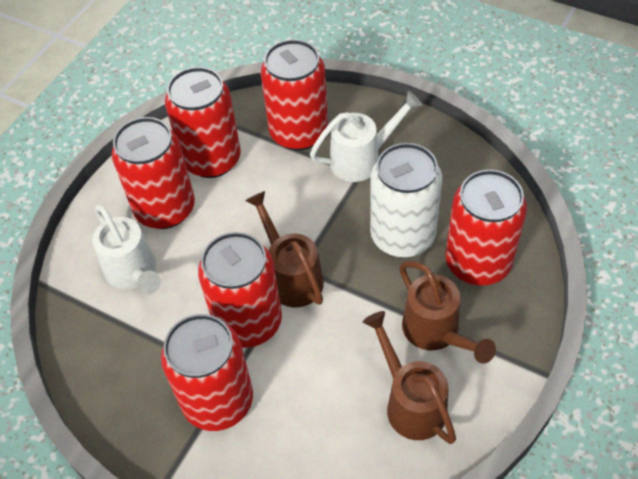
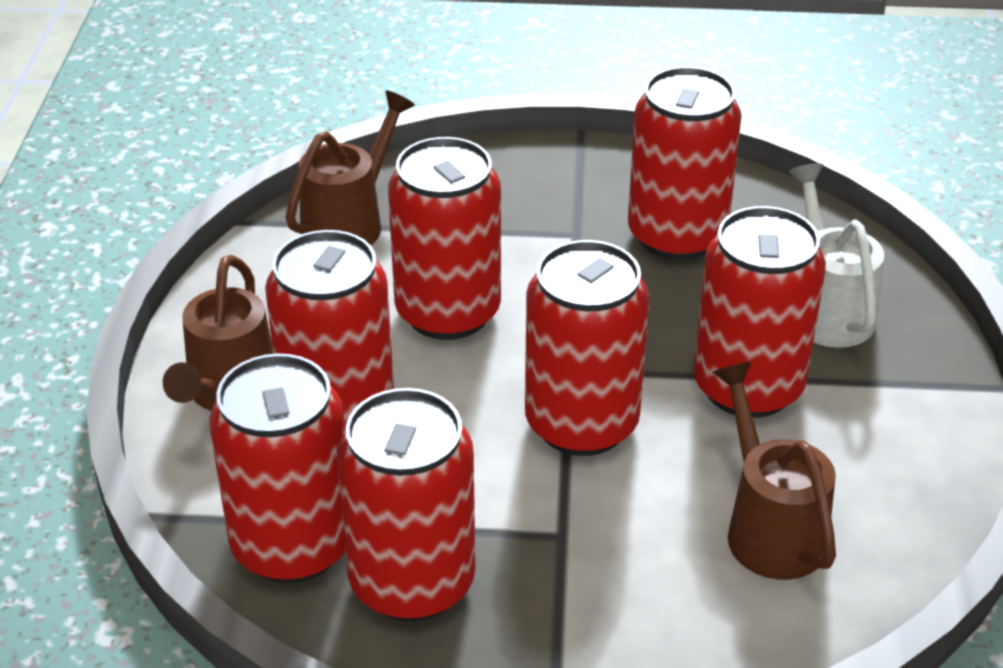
red can: [112,117,195,229] [161,314,253,431] [165,67,241,178] [198,232,282,348] [261,39,328,151] [445,170,527,285] = 6 -> [209,353,346,583] [265,230,394,431] [337,388,475,622] [388,137,501,340] [525,240,649,456] [628,67,742,260] [693,206,826,418] = 7
white can: [370,143,442,257] = 1 -> none = 0
white watering can: [92,205,161,294] [310,91,423,182] = 2 -> [789,163,884,348] = 1

